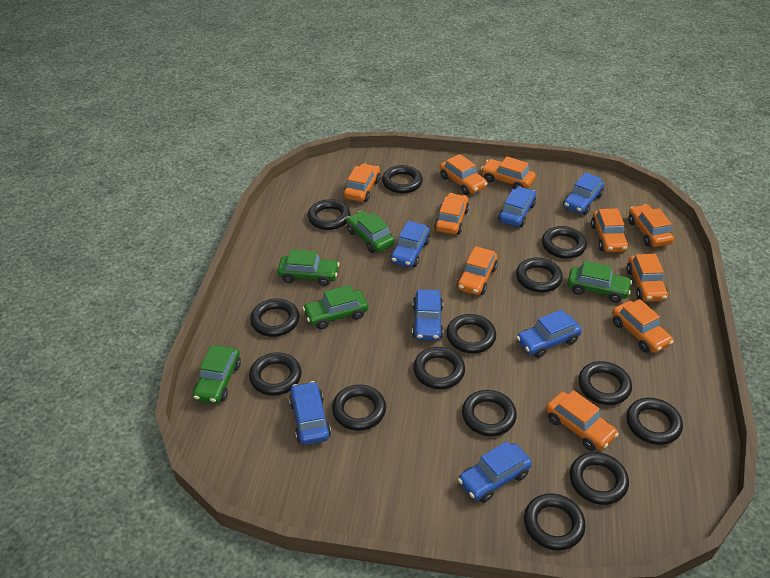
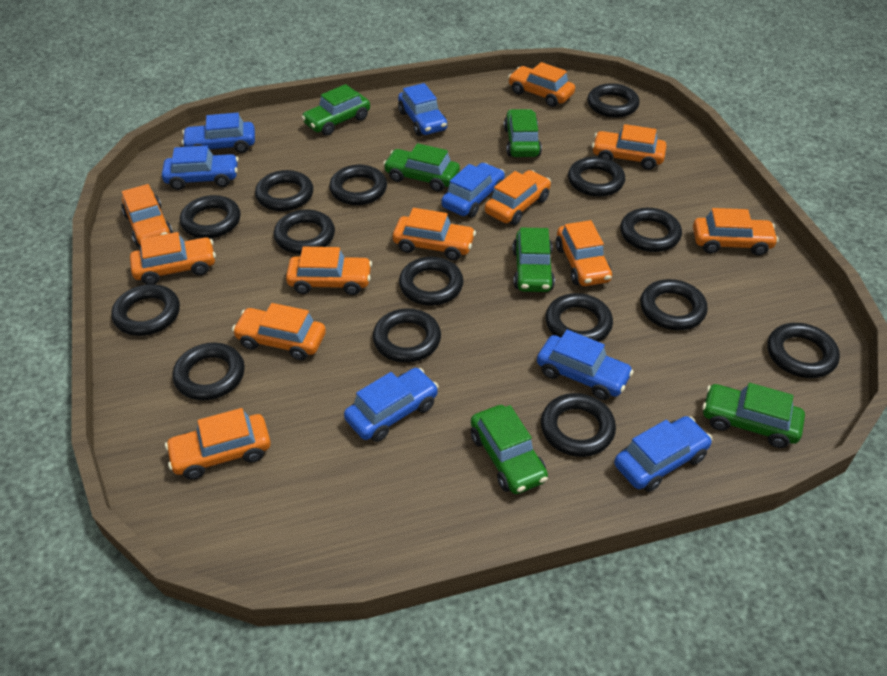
black ring: [249,352,302,395] [250,299,299,337] [308,199,350,230] [332,385,386,431] [382,165,423,193] [413,347,465,389] [446,314,496,354] [462,390,517,436] [516,258,563,293] [524,493,586,551] [542,226,587,259] [570,452,629,505] [578,361,632,405] [626,398,683,445] = 14 -> [111,284,180,336] [172,343,245,401] [180,195,241,238] [255,170,313,211] [274,210,335,254] [329,165,387,205] [373,308,441,363] [399,257,464,306] [541,393,616,457] [545,293,613,342] [568,157,625,197] [588,83,640,118] [620,208,682,252] [640,279,708,330] [767,323,840,378] = 15
green car: [193,346,241,404] [277,249,340,286] [303,285,368,329] [346,211,395,253] [568,261,632,303] = 5 -> [301,84,370,135] [383,143,460,192] [471,405,548,494] [504,109,542,157] [512,228,555,292] [702,383,805,448] = 6
orange car: [343,163,380,202] [434,193,469,235] [439,154,488,195] [457,246,498,295] [481,157,536,189] [546,390,619,451] [591,208,628,252] [612,299,674,353] [627,254,668,302] [628,204,674,247] = 10 -> [121,184,173,247] [130,232,216,285] [165,408,271,480] [232,303,326,360] [286,247,372,295] [393,208,476,261] [485,170,551,225] [508,62,575,107] [556,220,612,286] [592,124,666,170] [693,208,779,256] = 11

